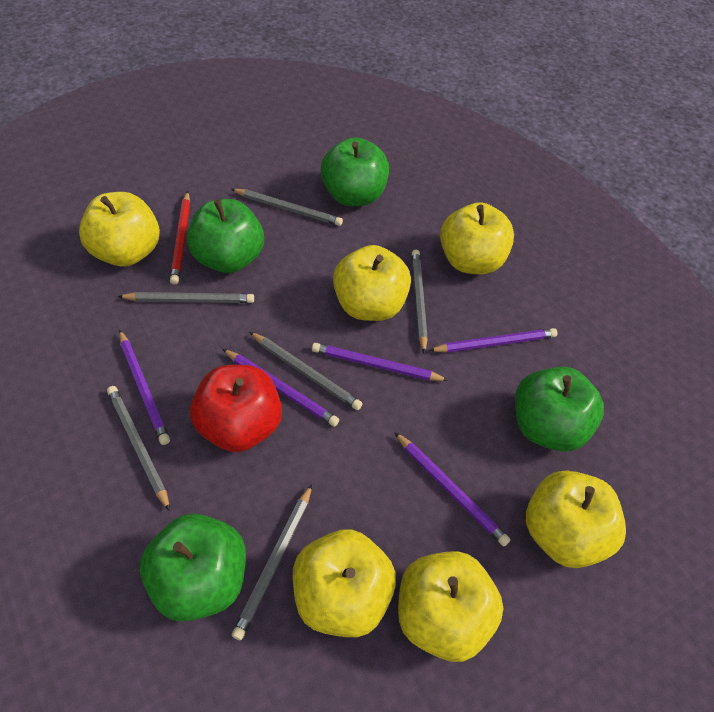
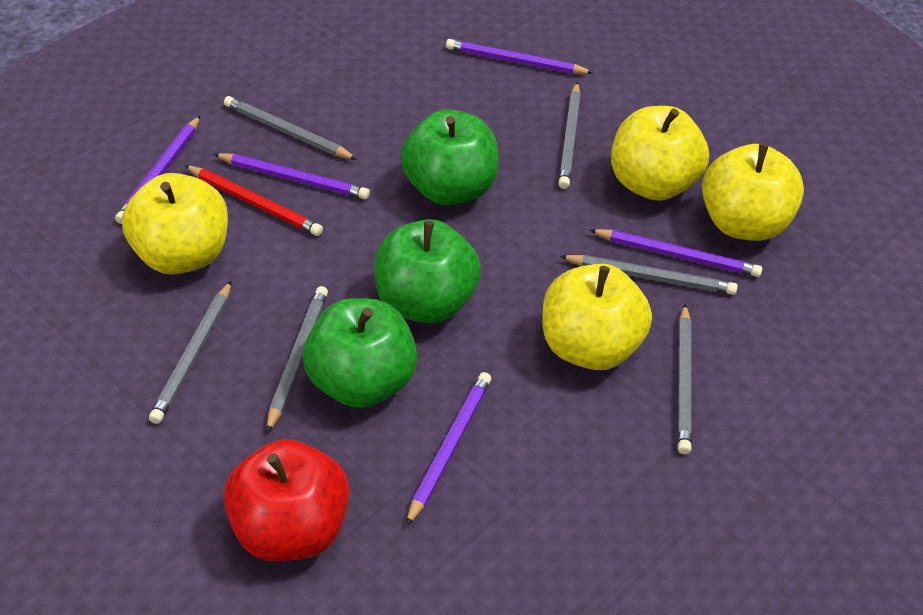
green apple: [140,514,246,622] [187,199,264,273] [321,137,389,206] [515,367,604,452] = 4 -> [303,298,418,408] [374,219,481,323] [401,109,499,206] = 3
yellow apple: [79,192,160,267] [293,529,396,637] [333,245,411,321] [398,551,504,662] [440,202,514,274] [526,470,626,568] = 6 -> [122,173,228,275] [542,264,652,370] [611,106,709,201] [702,143,804,241] = 4

